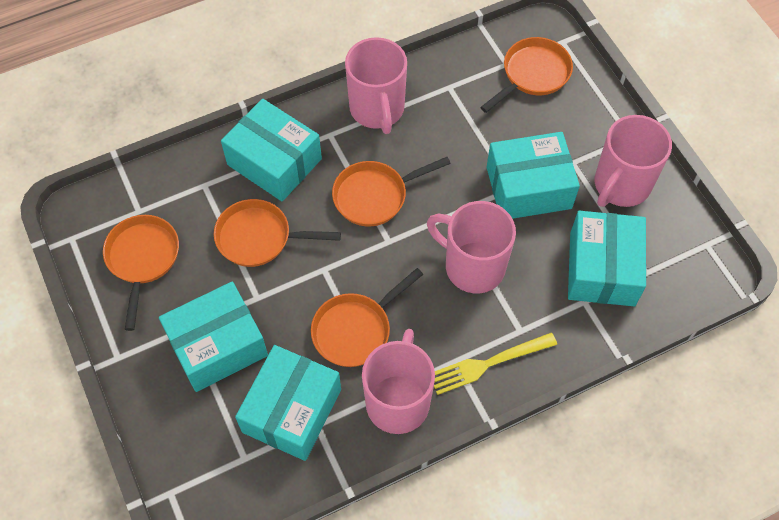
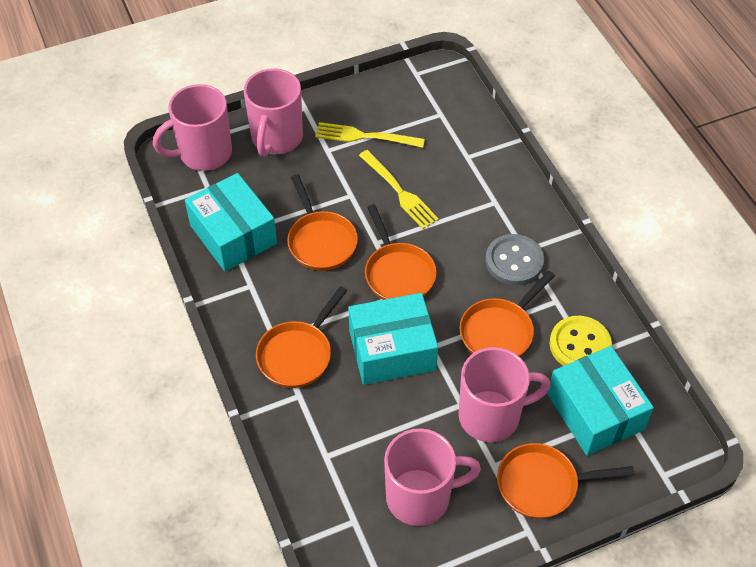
grey button: none = 0 -> [485,234,544,285] = 1
turquoise box: [159,282,268,392] [221,99,322,201] [235,345,341,461] [487,132,580,219] [568,211,646,306] = 5 -> [185,173,277,271] [348,293,438,385] [547,346,654,456] = 3
yellow button: none = 0 -> [550,316,612,366] = 1
yellow fork: [434,333,557,395] = 1 -> [315,122,425,148] [359,150,439,229] = 2

